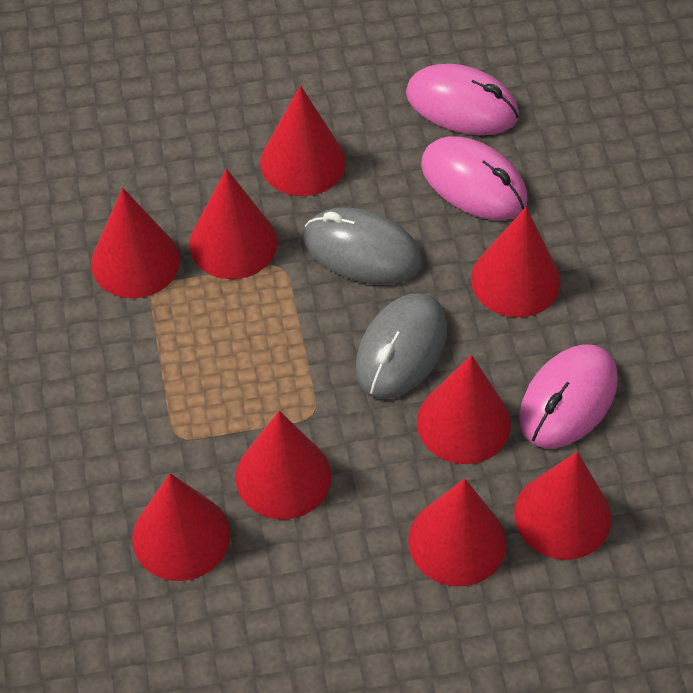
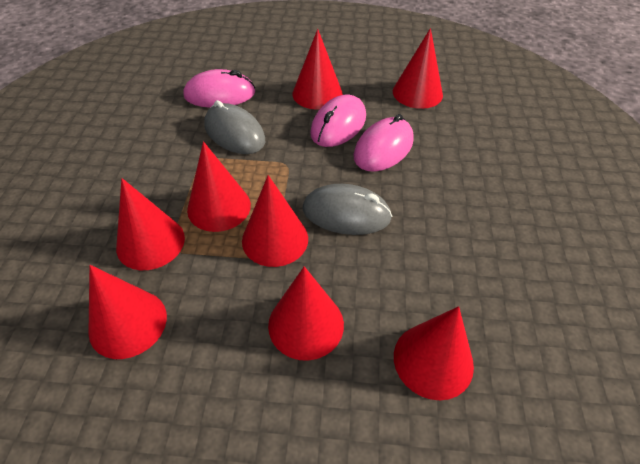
red cone: [91,188,180,298] [132,473,230,581] [189,169,277,279] [235,411,331,520] [260,85,346,196] [409,479,506,586] [417,355,511,464] [471,207,560,318] [514,452,611,560] = 9 -> [88,265,167,359] [116,178,185,270] [187,141,251,232] [242,175,308,267] [268,266,344,361] [292,29,343,110] [393,28,443,109] [394,306,474,400] = 8

